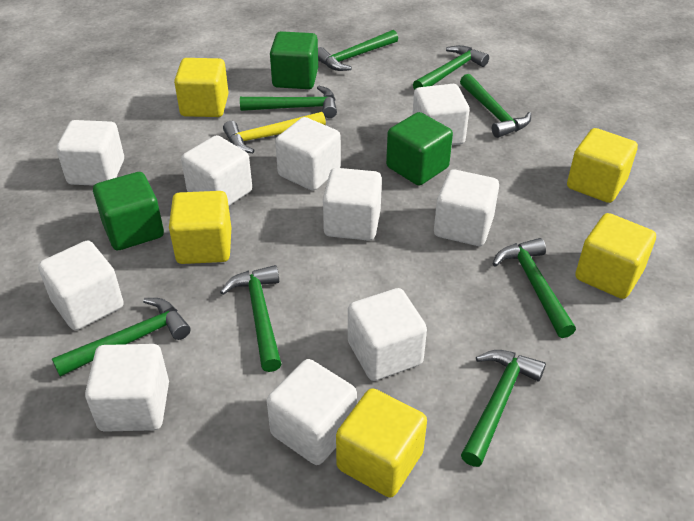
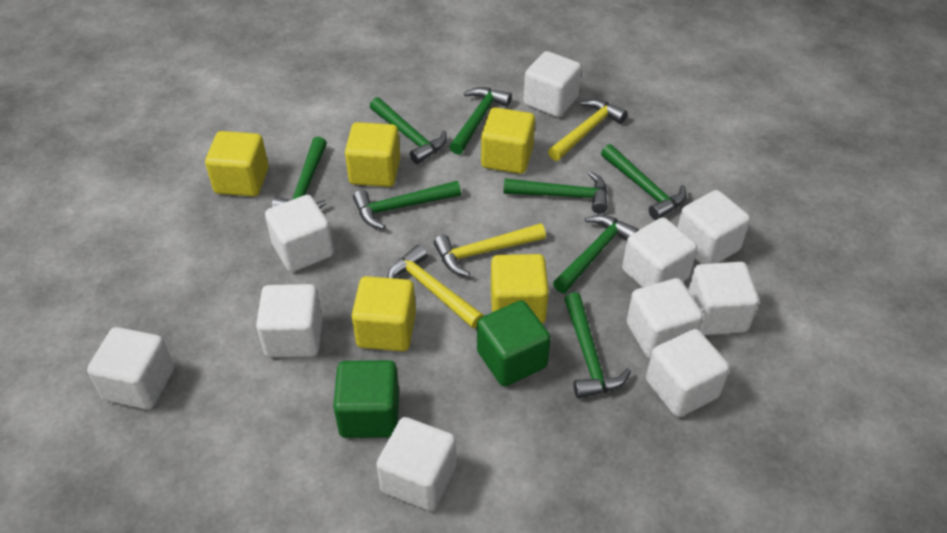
green cube: [93,172,164,250] [270,31,318,89] [386,112,453,185] = 3 -> [333,360,399,438] [477,300,551,387] = 2
yellow hammer: [223,112,326,153] = 1 -> [387,244,484,328] [434,223,546,277] [548,99,628,161] = 3

